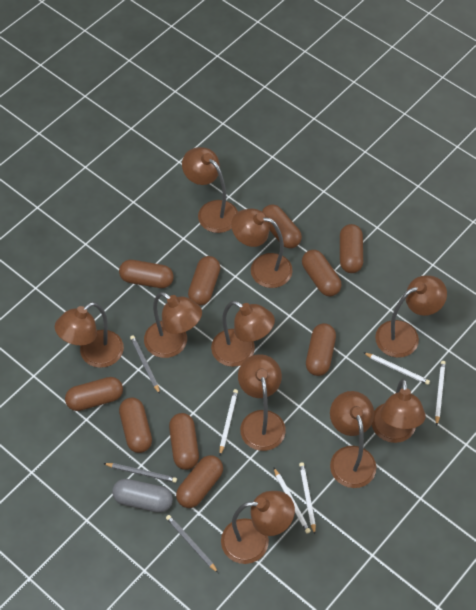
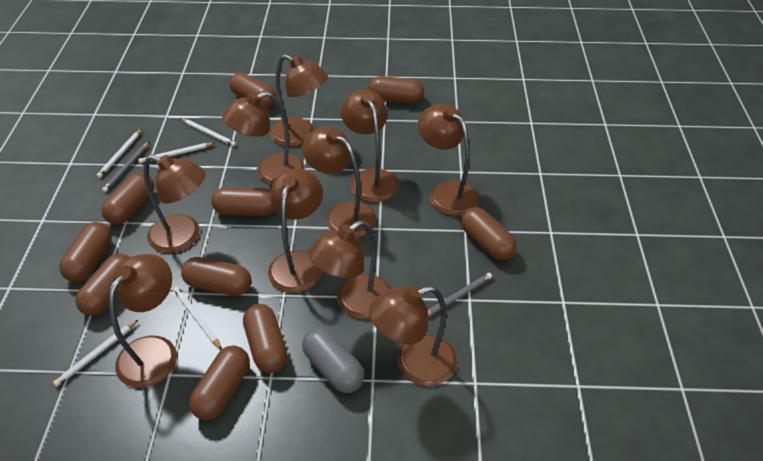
grey pencil: [103,463,177,483] [130,335,160,394] [166,515,218,573] = 3 -> [102,142,149,192] [428,273,492,316] = 2

